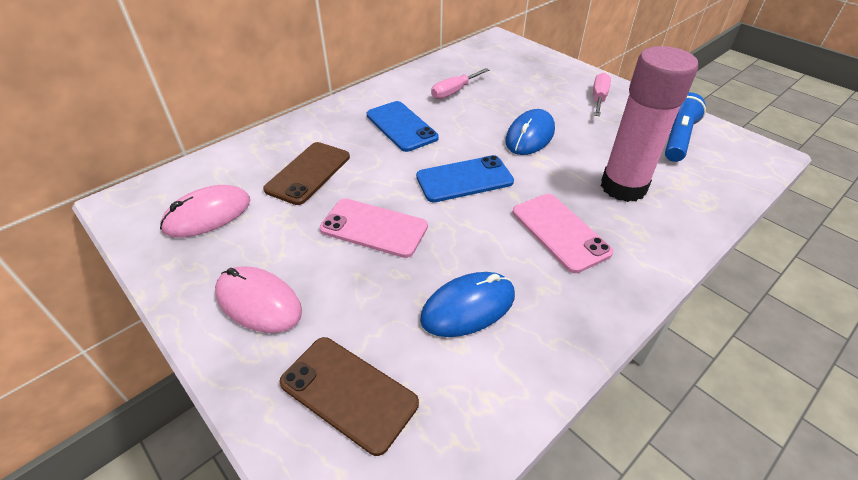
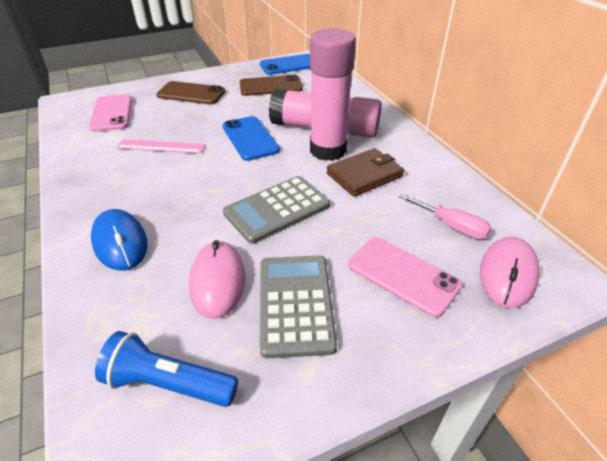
blue mouse: [420,272,515,337] [505,109,555,155] = 2 -> [91,209,148,271] = 1
brown wallet: none = 0 -> [327,148,404,197] = 1
grey calculator: none = 0 -> [223,176,330,244] [260,255,337,358] = 2
pink glue stick: [601,46,698,202] = 1 -> [269,88,382,138] [310,28,356,161] = 2
pink ruler: none = 0 -> [116,139,205,154] = 1
pink screwdriver: [431,68,489,99] [593,72,611,116] = 2 -> [399,193,492,239] = 1

